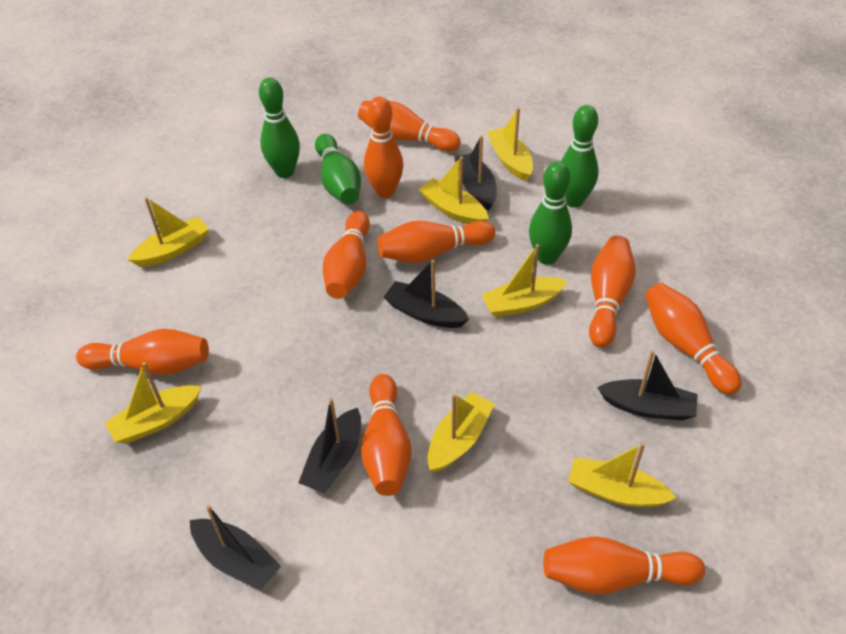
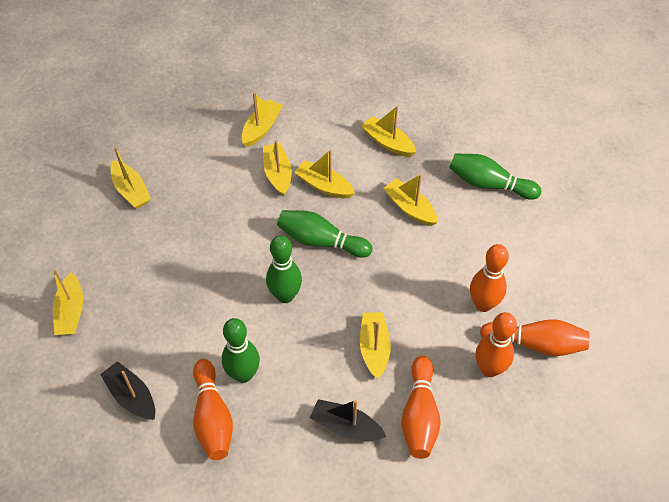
black boat: [190,505,281,591] [298,398,361,493] [383,260,469,328] [454,135,497,210] [597,350,698,420] = 5 -> [100,361,155,420] [310,399,386,441] = 2
orange bowling pin: [76,329,209,375] [323,211,370,299] [358,101,461,152] [361,374,412,496] [364,96,404,198] [377,221,495,263] [543,536,705,594] [589,236,636,348] [645,283,742,395] = 9 -> [193,359,233,460] [401,356,441,459] [470,244,509,312] [476,312,517,377] [480,320,590,356] = 5
yellow boat: [105,362,201,444] [128,197,209,267] [418,156,489,224] [427,392,494,472] [482,244,568,317] [487,108,533,181] [568,443,677,507] = 7 -> [53,270,83,335] [110,147,151,209] [242,92,283,147] [263,140,292,196] [294,150,355,198] [360,312,391,379] [361,106,416,157] [383,174,438,226] = 8

